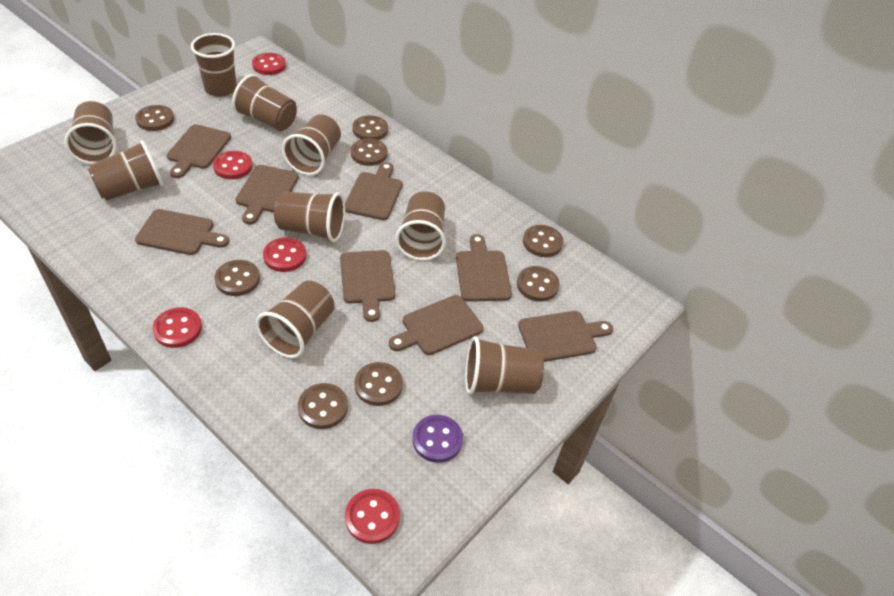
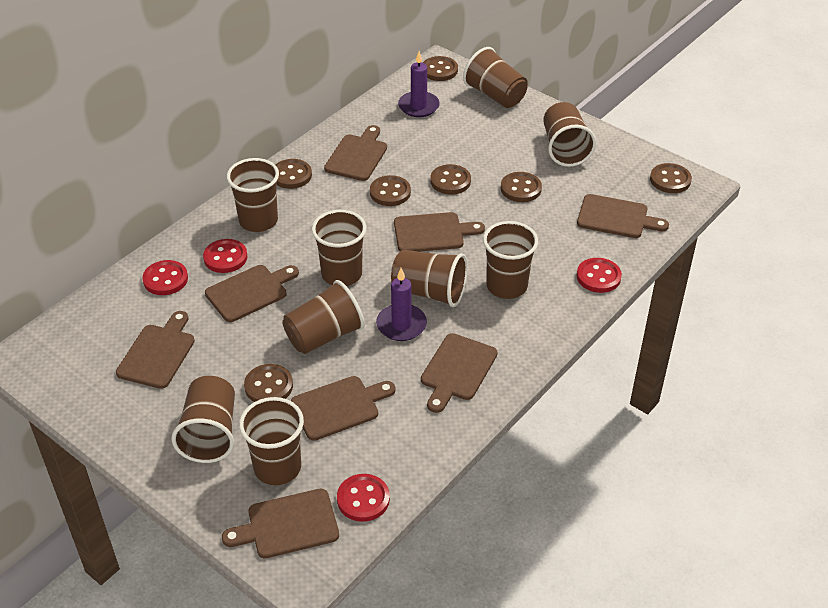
brown button: [135,105,174,131] [214,260,260,296] [298,383,348,429] [351,138,388,166] [353,115,388,140] [354,362,403,406] [517,266,560,301] [523,225,563,257] = 8 -> [244,364,293,402] [275,159,312,189] [370,175,411,206] [423,56,458,81] [430,164,471,195] [501,172,542,202] [650,163,692,193] = 7
purple button: [412,415,463,463] = 1 -> none = 0
purple candle: none = 0 -> [376,268,427,341] [398,51,440,117] = 2
red button: [152,307,202,348] [213,151,253,179] [252,53,286,75] [263,237,306,272] [345,489,400,544] = 5 -> [142,260,188,295] [203,239,247,273] [337,474,390,522] [577,258,622,293] = 4

